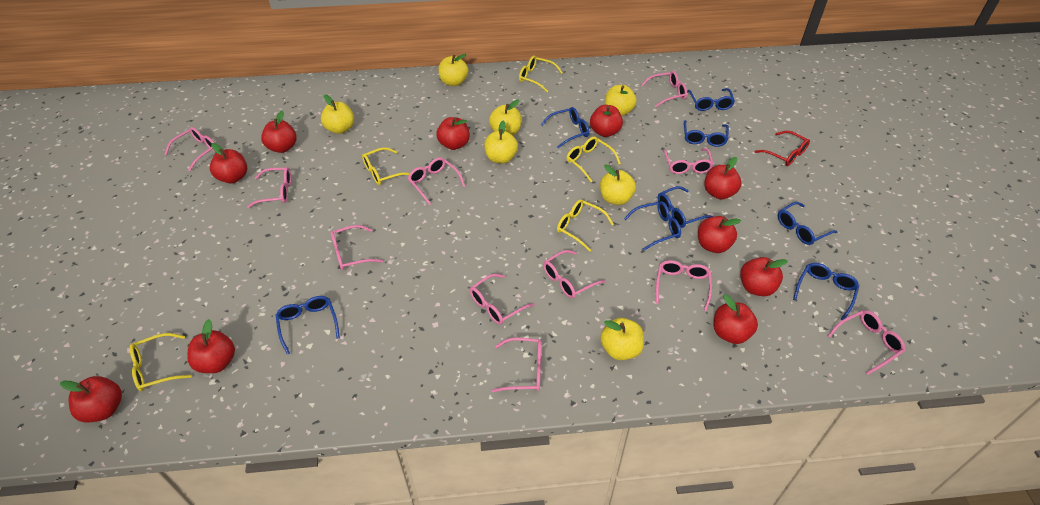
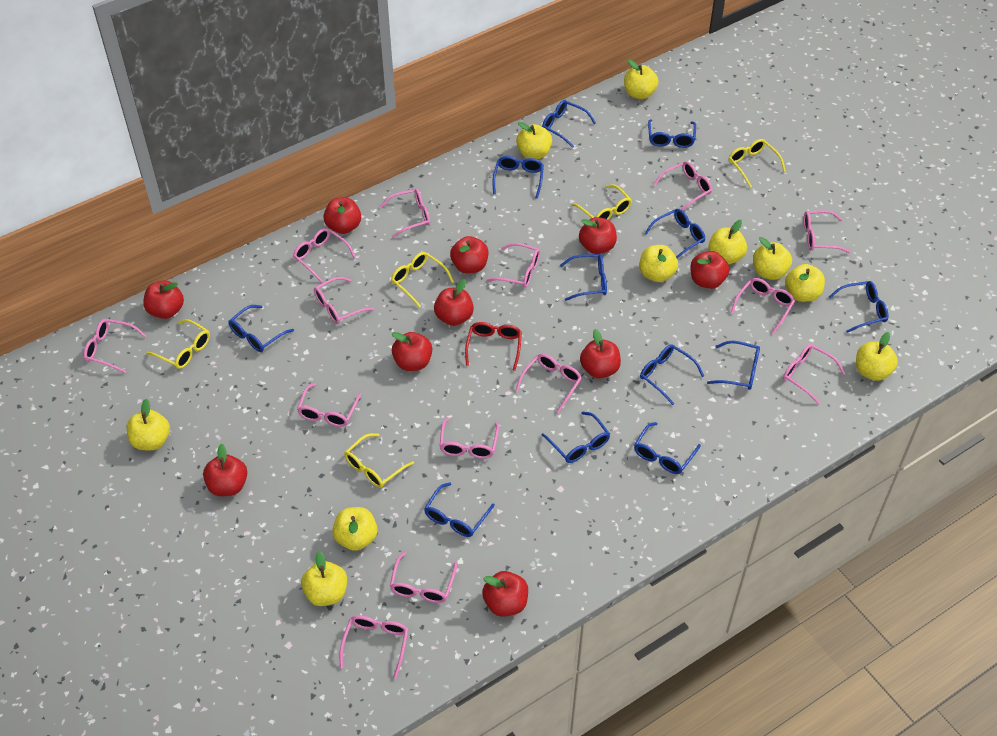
blue glasses: [276,296,340,355] [541,107,589,148] [624,201,681,250] [658,186,714,228] [684,120,729,147] [687,88,735,111] [778,202,838,245] [793,263,859,320] = 8 -> [228,305,294,352] [424,482,495,537] [492,156,544,199] [542,100,596,148] [542,412,610,463] [560,254,607,301] [634,422,701,474] [640,344,704,405] [645,209,705,259] [648,119,696,148] [707,340,760,390] [829,281,888,333] = 12
pink glasses: [164,127,214,172] [247,167,291,208] [330,225,383,270] [408,157,465,205] [470,274,535,325] [492,338,541,392] [543,250,606,298] [641,71,687,107] [656,260,712,311] [663,148,714,174] [828,310,905,375] = 11 -> [84,319,146,373] [293,228,356,283] [297,383,362,427] [314,277,375,324] [340,615,409,679] [380,189,430,238] [390,552,457,603] [440,417,499,459] [487,243,540,288] [516,354,582,413] [653,161,712,210] [731,278,795,334] [783,344,845,405] [804,210,850,253] = 14
yellow apple: [321,95,354,134] [438,54,468,86] [484,120,518,164] [489,100,522,136] [600,164,636,205] [600,318,644,360] [605,85,637,116] = 7 -> [126,399,170,450] [301,551,347,606] [332,507,378,551] [516,122,552,159] [624,59,658,99] [639,245,678,282] [708,220,747,265] [753,237,792,280] [785,264,825,302] [856,332,898,381] = 10

